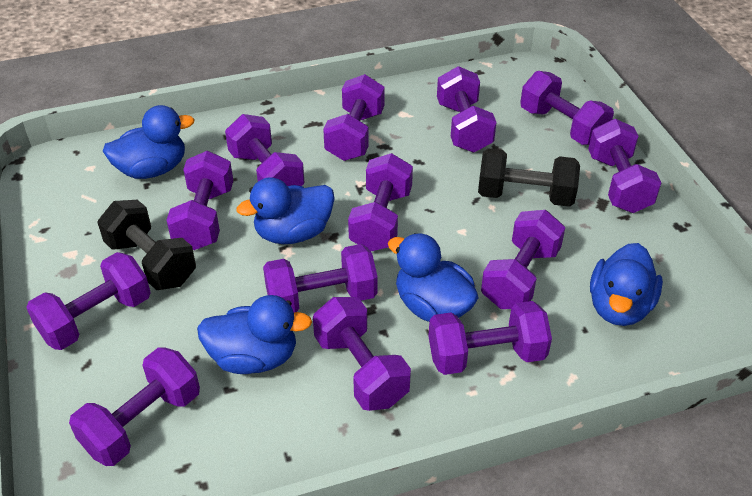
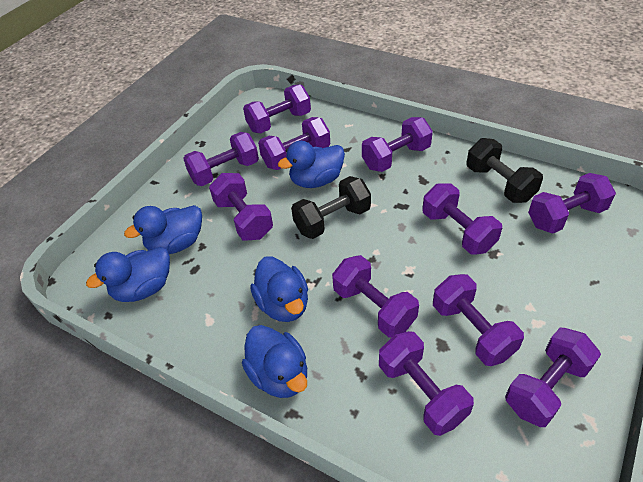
purple dumbbell: [26,252,151,350] [69,347,200,466] [166,151,233,250] [225,114,304,186] [263,244,378,312] [313,297,411,411] [323,74,385,161] [348,153,413,251] [428,301,552,375] [437,66,497,152] [481,210,565,309] [520,71,614,145] [588,119,661,213] = 13 -> [183,132,259,186] [209,173,273,241] [243,84,311,133] [258,117,330,170] [332,255,419,338] [362,117,433,172] [379,331,474,436] [422,183,502,255] [433,274,524,366] [505,328,601,427] [528,173,616,234] = 11

